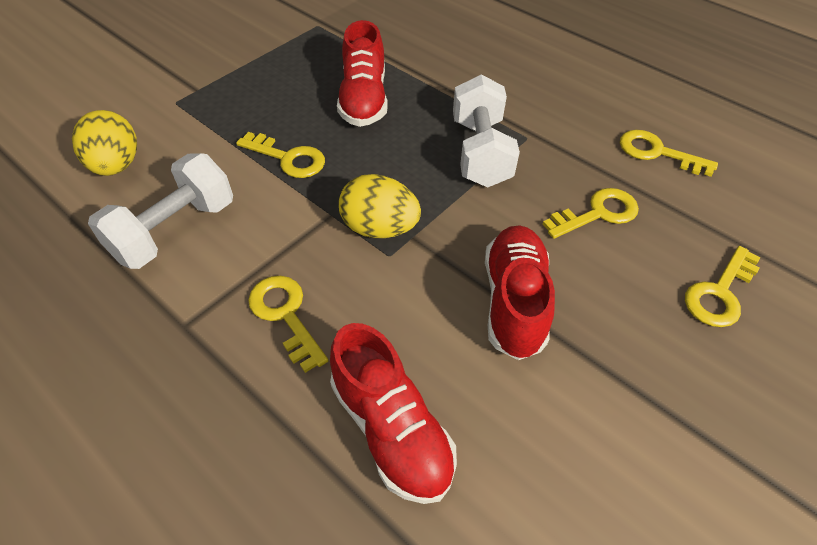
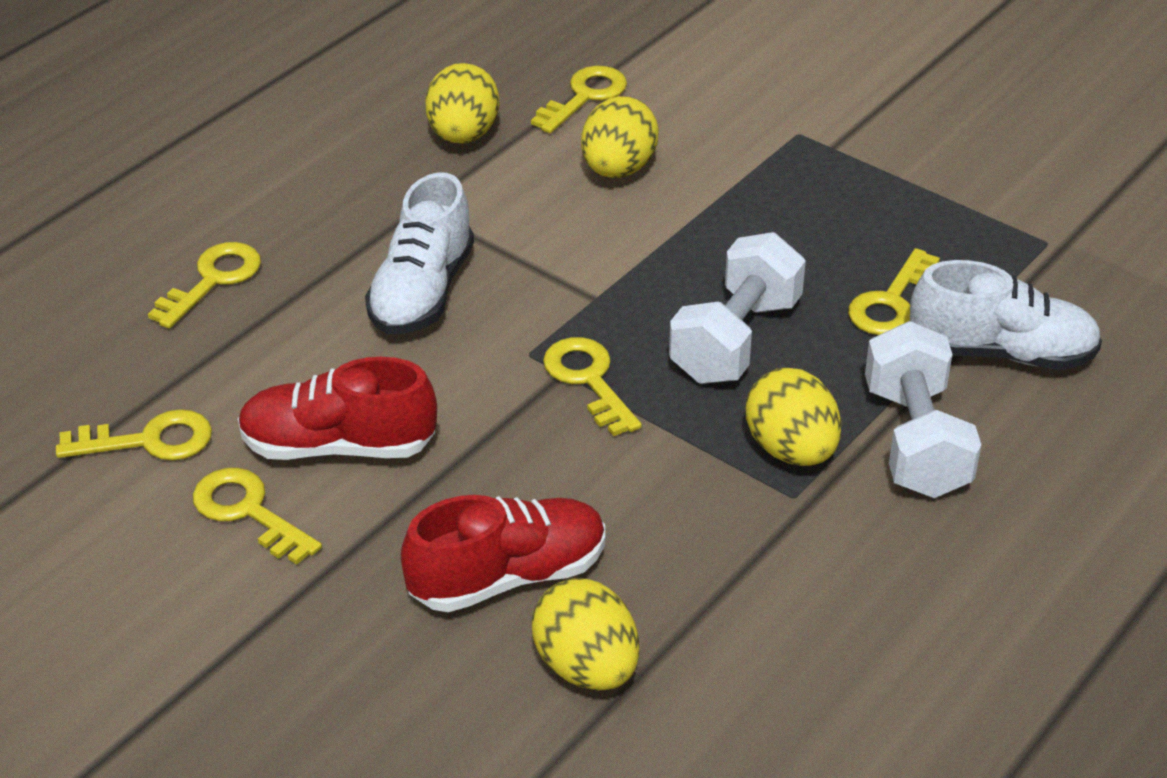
red shoe: [330,323,457,504] [337,20,388,127] [485,226,555,360] = 3 -> [238,357,437,460] [401,495,605,612] = 2
white shoe: none = 0 -> [365,172,474,334] [910,260,1102,370] = 2
yellow egg: [72,110,137,176] [339,174,421,238] = 2 -> [425,63,499,144] [532,578,639,691] [581,96,659,178] [746,367,841,466] = 4
yellow key: [236,132,325,178] [248,276,329,373] [543,188,639,239] [620,130,718,177] [685,246,761,327] = 5 -> [56,409,212,460] [148,242,261,329] [193,468,322,565] [531,66,627,133] [543,337,642,436] [848,248,940,335] = 6

